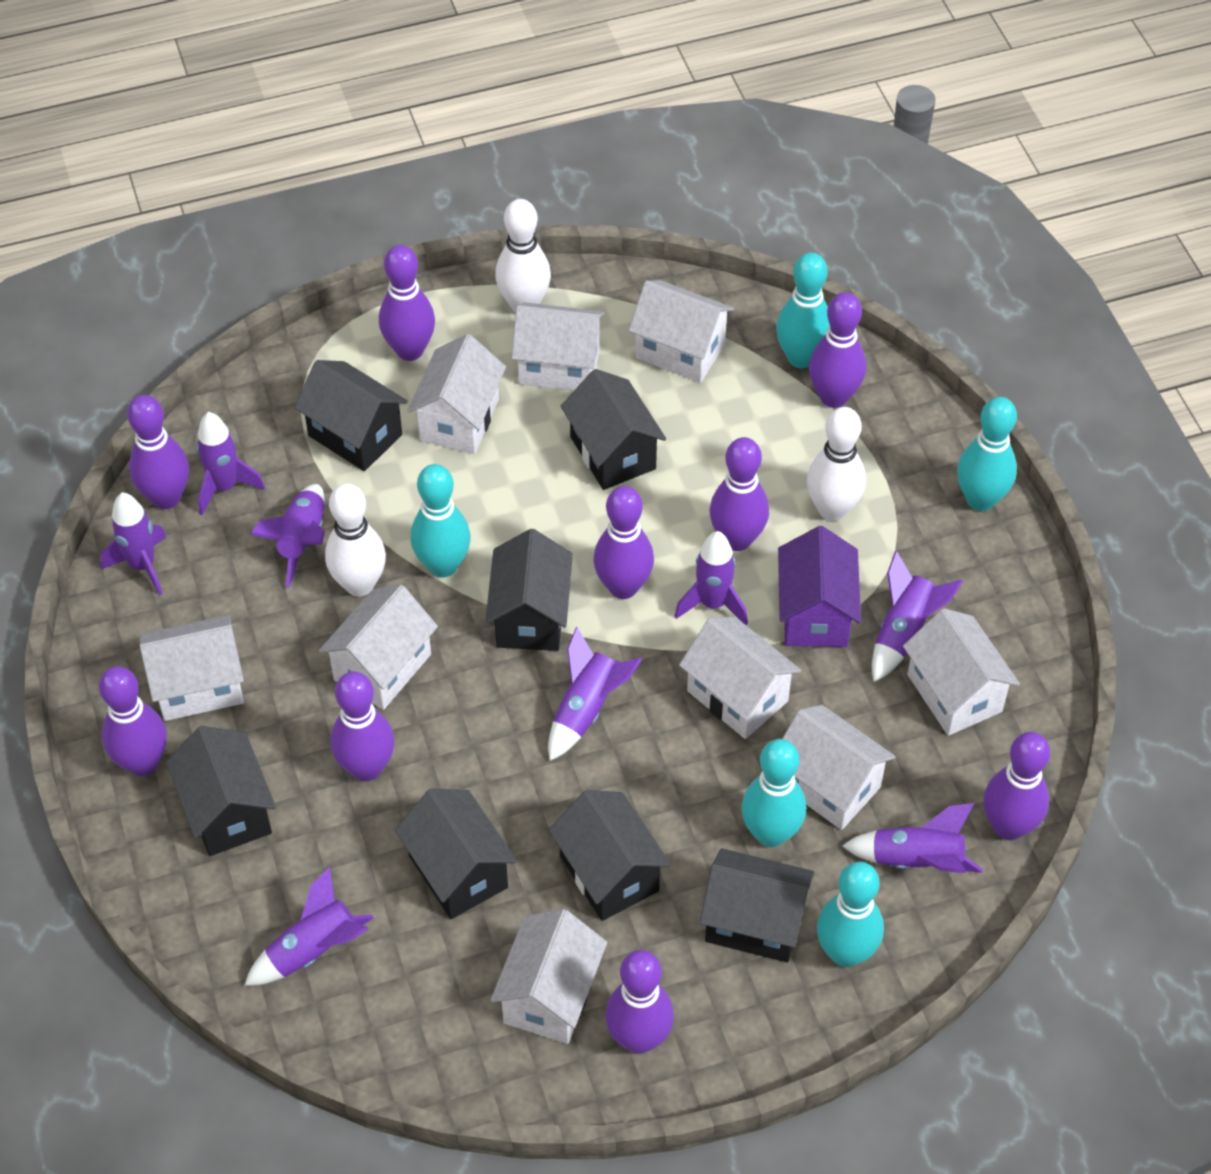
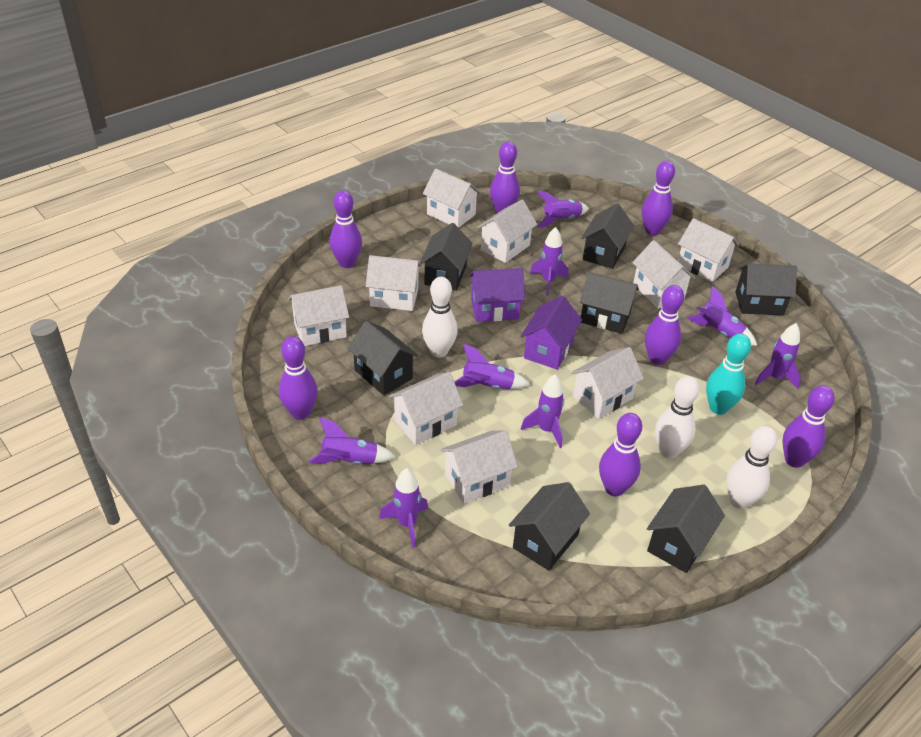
purple bowling pin: [99,666,167,776] [127,395,189,509] [330,672,395,781] [379,245,435,361] [593,486,654,599] [605,950,674,1054] [709,437,769,551] [809,292,866,408] [983,732,1050,840] = 9 -> [279,336,318,420] [330,190,362,268] [490,142,520,213] [599,413,642,496] [642,161,675,235] [645,285,684,365] [782,385,835,468] = 7
purple house: [778,526,861,647] = 1 -> [469,268,525,322] [521,296,582,370] = 2
turquoise bowling pin: [411,464,471,577] [741,739,806,847] [776,252,830,368] [817,861,884,967] [957,397,1017,511] = 5 -> [706,334,751,415] = 1

